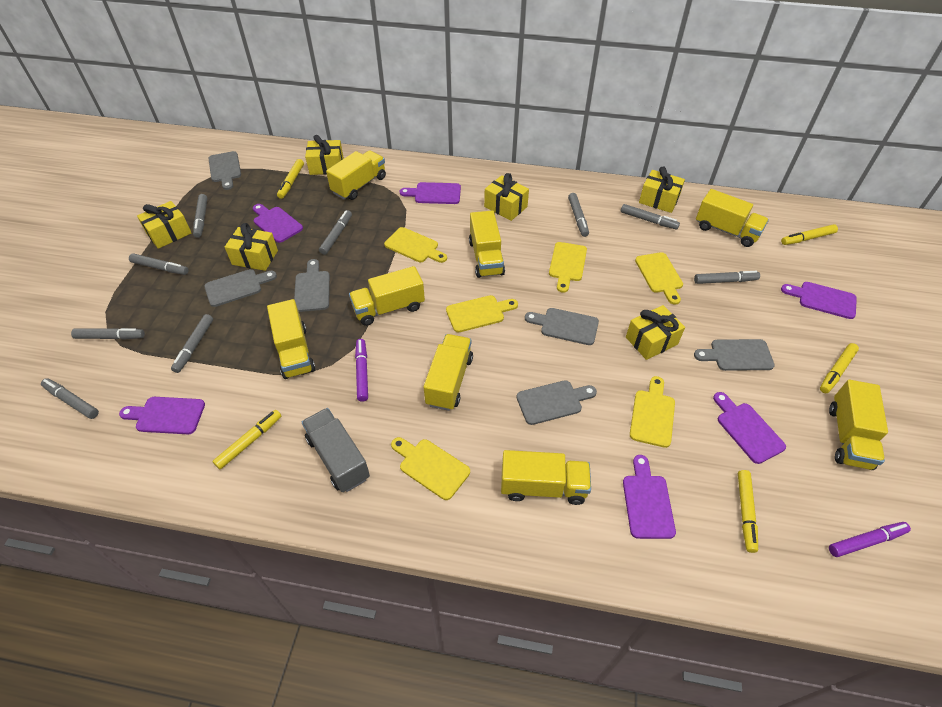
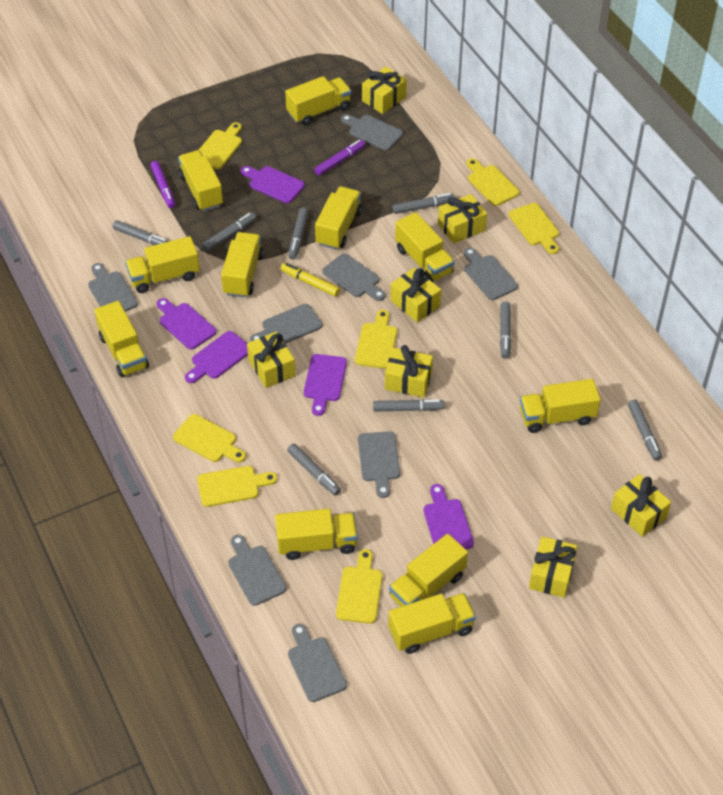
grey cutting board: [204,269,277,307] [208,151,241,190] [294,259,330,312] [517,380,597,425] [525,308,599,345] [694,339,775,371] = 6 -> [88,263,138,312] [228,535,287,606] [250,304,322,344] [288,624,347,702] [323,254,386,301] [341,114,403,151] [358,431,400,498] [464,247,518,300] = 8
grey marker: [41,378,99,419] [71,328,145,340] [129,253,189,275] [171,314,213,373] [193,194,208,238] [319,210,352,255] [568,193,589,237] [621,204,680,230] [694,271,760,284] = 9 -> [113,220,169,245] [202,213,256,252] [287,443,341,496] [288,208,308,260] [373,399,444,412] [392,193,455,214] [500,302,511,359] [628,400,662,461] = 8
grey truck: [302,408,370,492] = 1 -> none = 0
purple cutting board: [119,397,205,434] [253,204,303,243] [400,182,461,204] [623,455,676,539] [713,392,786,464] [781,282,857,319] = 6 -> [157,298,216,350] [185,331,248,383] [241,166,305,203] [304,354,347,416] [423,484,474,549] = 5
yellow cutting board: [384,227,447,263] [391,437,470,500] [446,295,518,332] [549,242,587,293] [630,376,675,448] [635,252,683,305] = 6 -> [173,414,246,463] [197,466,277,507] [199,122,242,169] [336,549,383,624] [355,310,397,369] [467,158,520,206] [509,203,559,254] = 7
yellow gift: [137,201,192,249] [225,223,278,271] [305,135,344,175] [484,173,529,221] [626,305,685,360] [639,166,685,213] = 6 -> [247,332,296,388] [362,67,407,114] [385,345,433,398] [391,268,441,322] [438,194,487,243] [529,536,577,598] [611,474,671,537] = 7
yellow marker: [212,410,281,469] [277,159,304,199] [738,470,758,553] [781,224,838,245] [820,343,859,393] = 5 -> [280,263,340,297] = 1
yellow truck: [267,299,315,379] [326,150,386,200] [349,266,425,326] [424,334,473,411] [469,210,505,278] [501,450,591,505] [696,189,769,247] [829,380,888,470] = 8 -> [94,301,149,378] [125,236,200,293] [178,150,223,211] [221,232,263,298] [275,508,358,560] [285,76,351,126] [315,186,362,250] [388,593,476,654] [389,534,468,606] [395,212,455,282] [520,379,601,433] = 11

